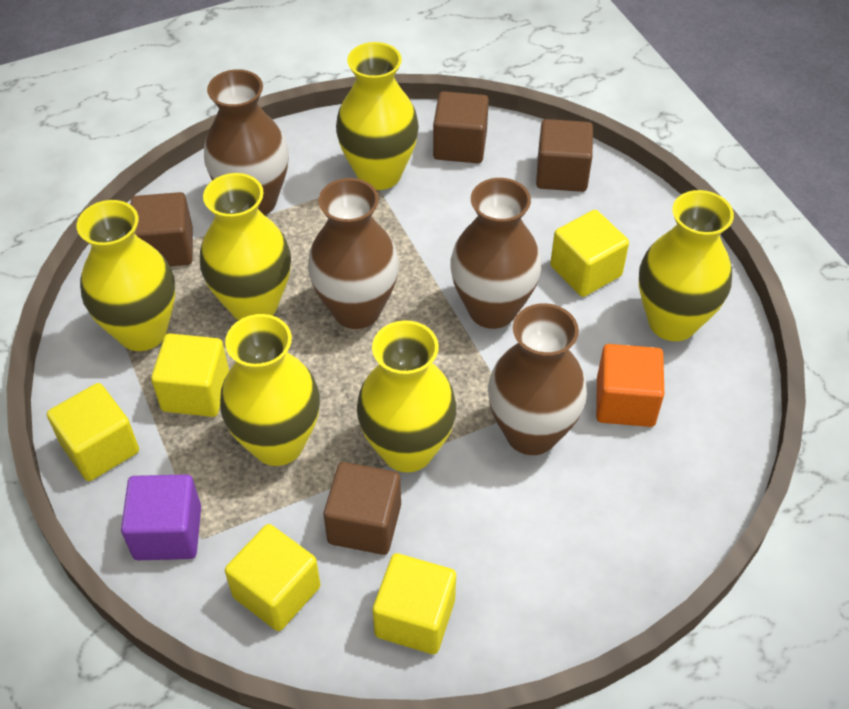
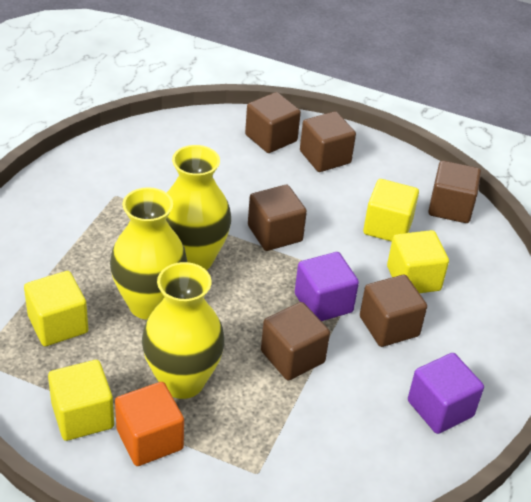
brown cube: [131,192,193,266] [323,462,401,555] [433,91,489,163] [536,119,593,192] = 4 -> [245,92,301,153] [248,185,307,251] [261,302,330,381] [300,111,356,172] [360,275,427,347] [428,161,481,223] = 6
brown vase: [204,69,289,215] [308,178,399,329] [450,178,541,329] [488,303,587,455] = 4 -> none = 0
purple cube: [121,474,201,560] = 1 -> [295,252,359,321] [408,353,484,434] = 2
yellow cube: [47,383,139,481] [151,333,229,417] [225,524,320,631] [373,553,456,654] [550,210,629,297] = 5 -> [24,271,88,346] [48,360,114,441] [363,179,419,242] [387,230,449,293] = 4
yellow vase: [77,200,175,351] [200,173,291,321] [220,314,320,466] [336,42,419,190] [357,320,457,472] [639,190,734,341] = 6 -> [110,187,187,320] [142,262,225,399] [166,145,231,270] = 3

